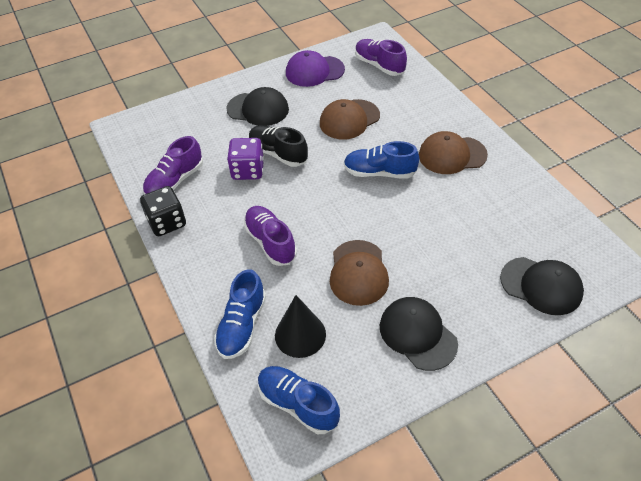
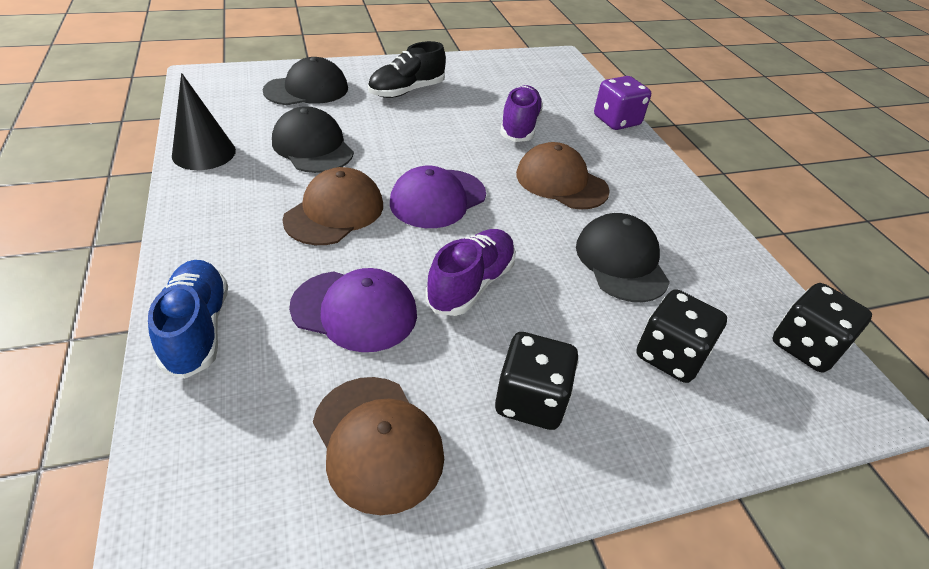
black dice: [140,186,186,236] = 1 -> [495,332,578,430] [636,289,727,383] [772,283,872,372] = 3
blue shoe: [214,269,266,359] [258,366,340,434] [344,141,419,179] = 3 -> [148,260,228,379] = 1
purple cap: [286,50,345,87] = 1 -> [289,268,417,352] [390,165,486,228] = 2
purple shoe: [143,136,203,195] [243,206,297,266] [355,39,407,76] = 3 -> [426,229,516,316] [500,85,543,142] = 2

